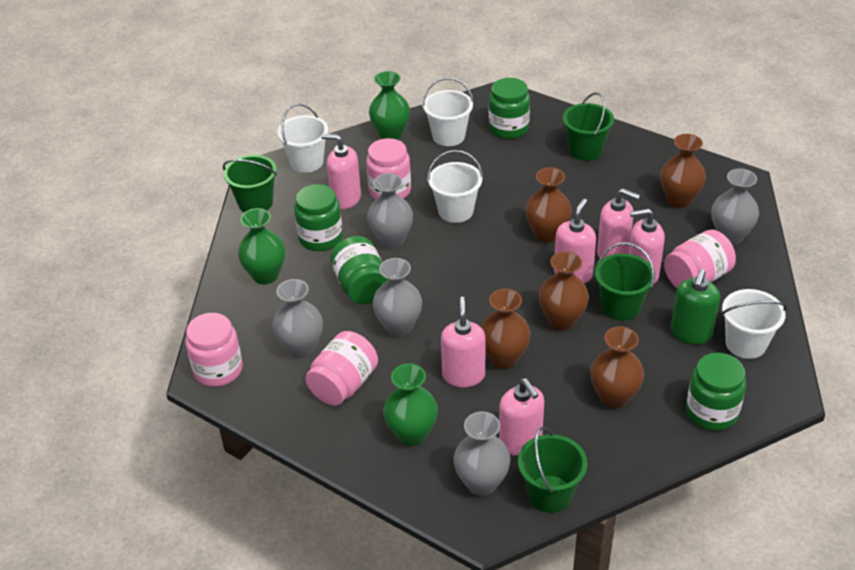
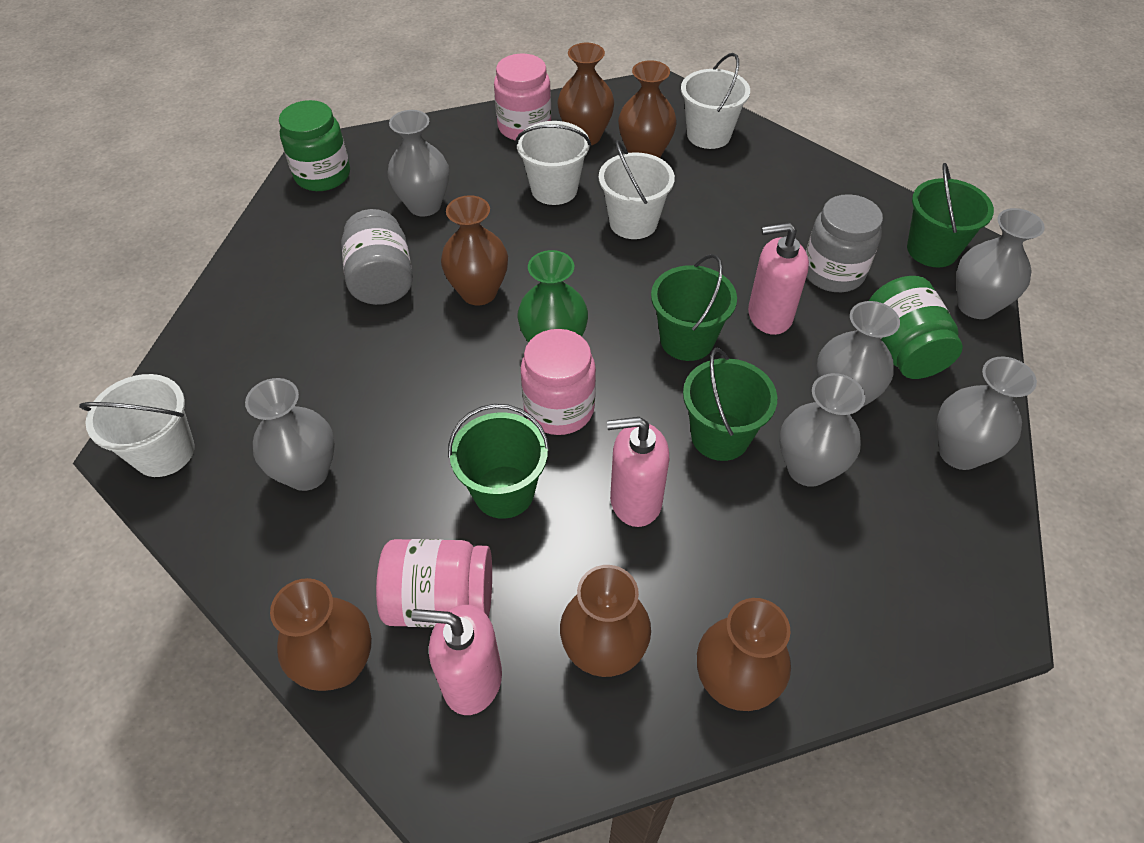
brown vase: [481,289,531,369] [526,167,572,243] [539,251,589,330] [590,326,644,408] [660,134,706,208] = 5 -> [270,578,372,691] [441,195,508,305] [558,43,614,145] [560,565,651,677] [618,60,677,158] [697,598,791,711] = 6
green jar: [294,184,343,251] [330,236,388,304] [488,78,530,139] [686,353,746,431] = 4 -> [279,100,350,191] [869,276,963,379] = 2
green soap dispenser: [671,269,720,344] = 1 -> none = 0
green vase: [238,208,285,285] [369,71,410,140] [383,364,438,446] = 3 -> [517,250,588,343] = 1
grey jar: none = 0 -> [341,209,413,305] [806,194,883,292] = 2
grey vase: [272,279,323,358] [367,173,413,249] [373,258,422,337] [454,411,510,496] [711,169,759,245] = 5 -> [245,378,335,491] [388,110,449,216] [779,373,865,487] [817,301,900,406] [937,357,1037,470] [956,208,1045,319] = 6
pink jar: [186,313,243,387] [305,331,378,406] [366,138,411,199] [664,229,736,288] = 4 -> [376,539,492,627] [494,54,551,141] [520,329,596,435] = 3
pink soap dispenser: [321,134,361,209] [441,297,485,387] [499,378,544,456] [554,199,596,283] [597,188,640,259] [629,209,665,284] = 6 -> [411,605,502,715] [607,417,669,527] [748,222,809,335] = 3

